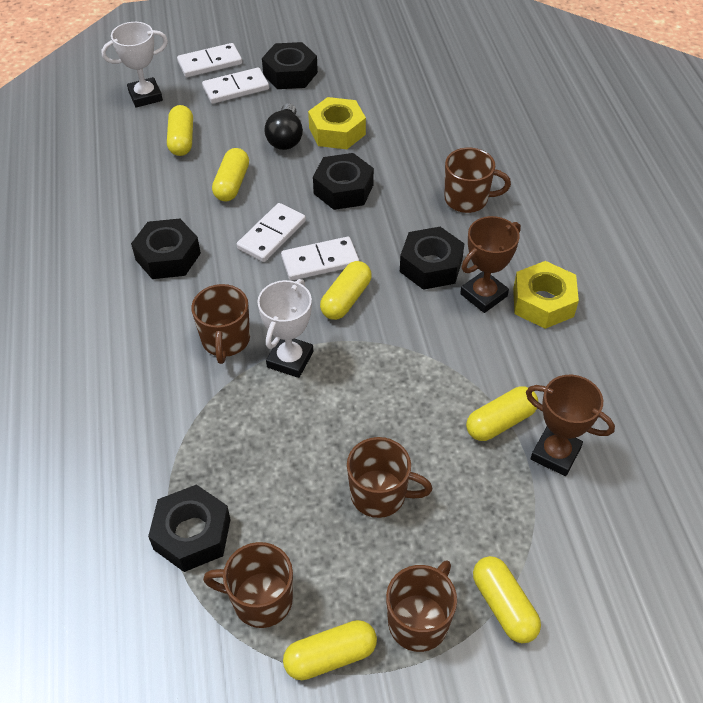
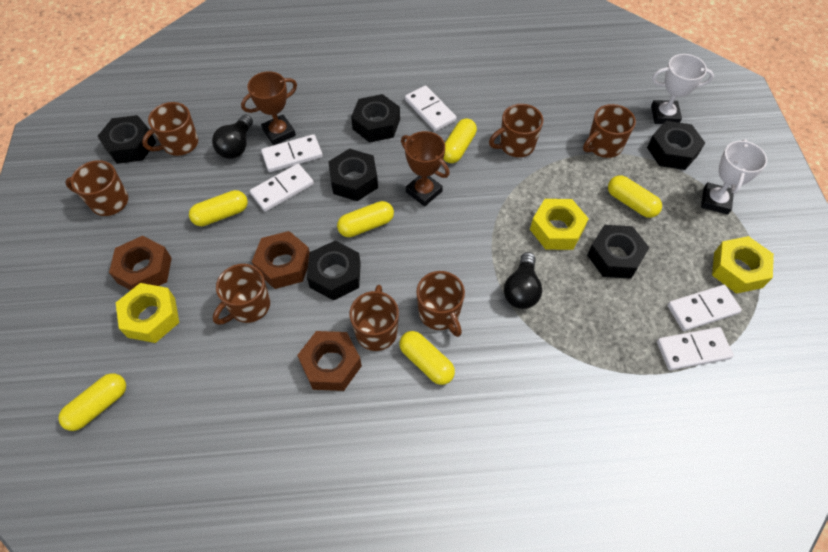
black light bulb: [264,103,303,150] = 1 -> [212,115,253,159] [504,252,542,309] = 2
black nut: [131,219,201,279] [148,484,231,572] [262,42,318,89] [313,153,374,210] [400,227,464,290] = 5 -> [98,115,156,164] [307,241,361,301] [328,149,378,201] [351,94,400,143] [587,225,650,279] [647,121,705,170] = 6
brown mug: [191,284,250,364] [203,542,293,628] [347,437,432,518] [386,560,457,652] [444,148,511,213] = 5 -> [65,160,128,216] [142,102,198,156] [213,264,270,325] [350,285,399,351] [416,271,465,337] [489,104,543,157] [583,104,636,158] = 7
brown nut: none = 0 -> [109,236,172,290] [252,231,310,289] [297,331,362,391] = 3
white domino: [177,43,242,77] [202,67,269,104] [237,203,306,262] [281,237,359,281] = 4 -> [250,164,314,212] [261,134,323,172] [405,85,457,131] [657,327,734,370] [668,285,742,331] = 5
yellow nut: [308,97,366,149] [513,261,579,329] = 2 -> [116,283,179,343] [530,199,589,250] [712,236,774,294] = 3

